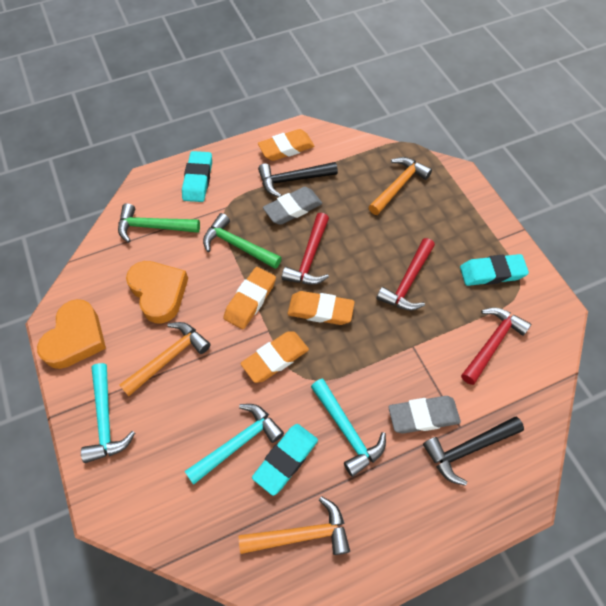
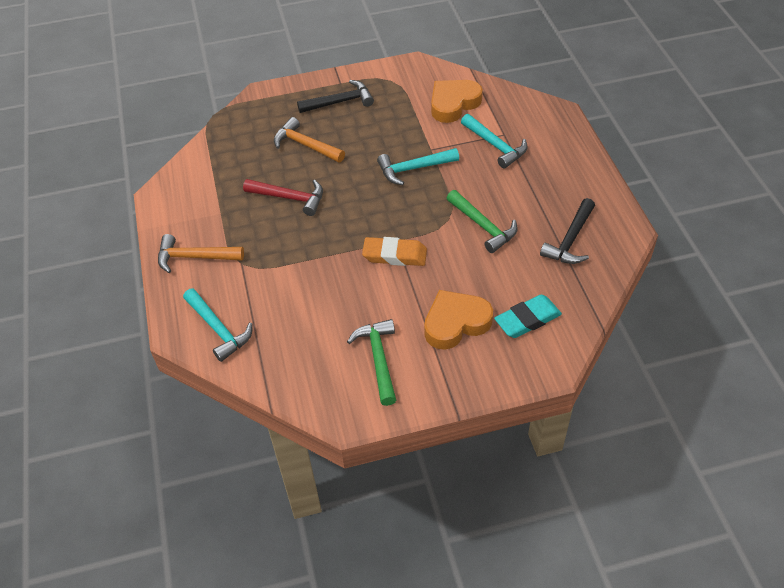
grey eraser: [263,187,322,225] [388,396,461,434] = 2 -> none = 0
orange eraser: [223,267,276,329] [241,332,309,383] [258,129,315,161] [288,291,355,325] = 4 -> [362,237,427,266] = 1
orange hammer: [119,322,211,396] [239,496,350,555] [369,157,432,215] = 3 -> [158,234,244,273] [274,117,345,162] = 2
red hammer: [282,213,329,285] [376,238,435,310] [461,308,531,385] = 3 -> [243,179,323,216] = 1
turquoise eraser: [182,151,212,202] [252,424,318,496] [460,254,529,286] = 3 -> [494,295,562,338] = 1

